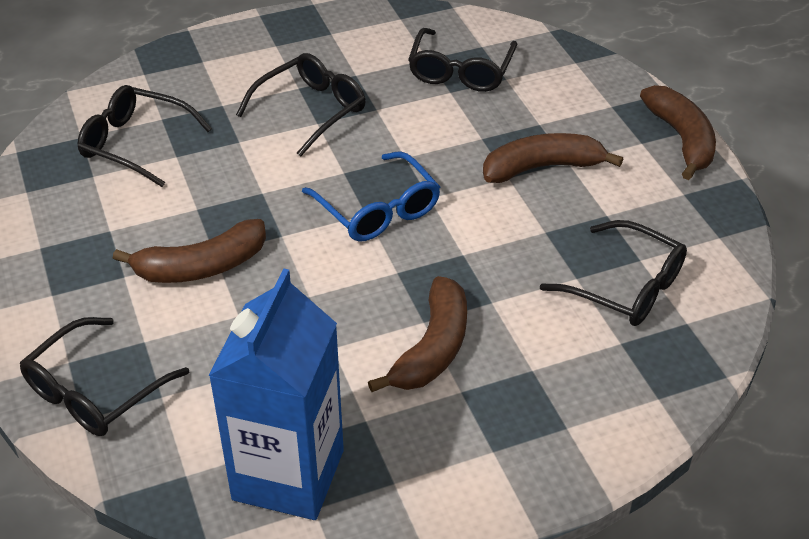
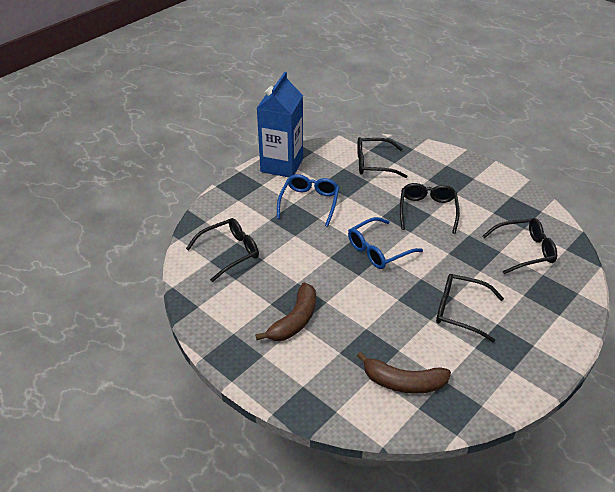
blue glasses: [302,151,440,242] = 1 -> [277,174,340,227] [348,217,423,269] = 2
brown banana: [113,219,266,283] [368,276,467,392] [483,133,623,183] [640,85,716,180] = 4 -> [256,282,316,341] [357,352,451,394] = 2

